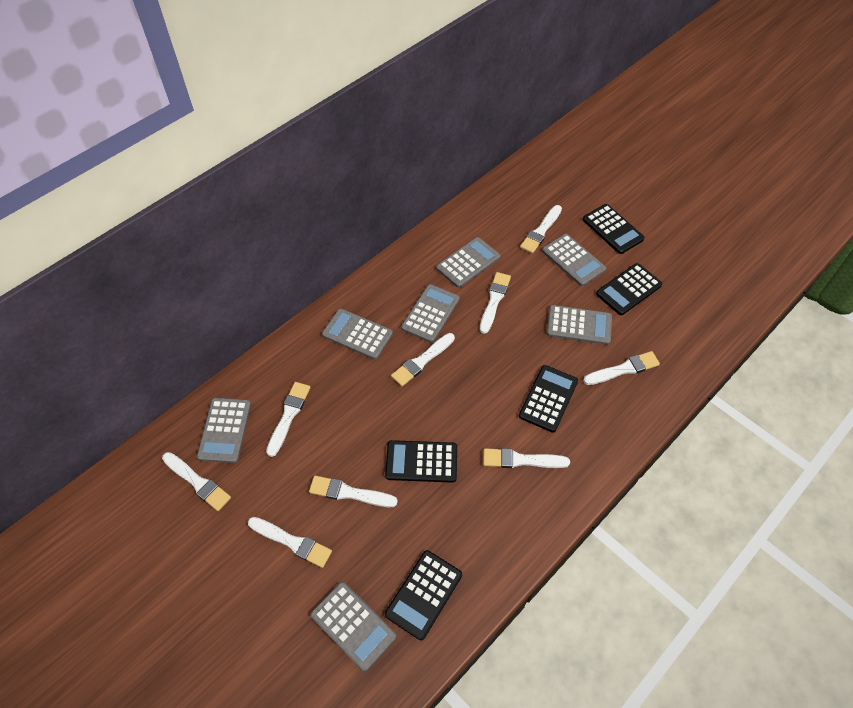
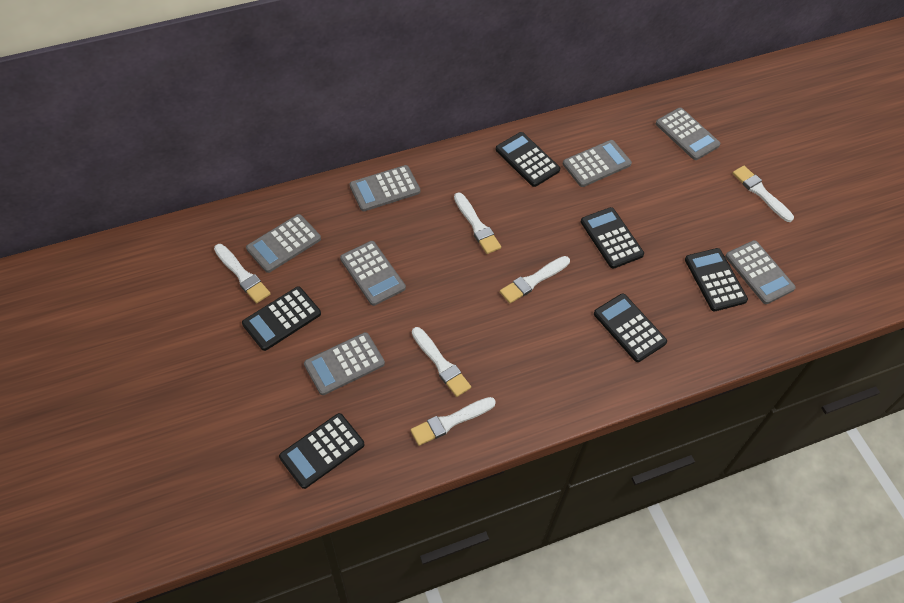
black calculator: [385,440,457,483] [385,550,462,640] [519,365,578,433] [582,204,645,254] [596,263,662,315] = 5 -> [242,286,321,351] [279,413,364,489] [495,132,560,187] [581,207,644,269] [594,294,667,362] [685,248,748,311] = 6
white brush: [162,452,231,511] [248,517,332,568] [266,382,311,457] [309,476,398,507] [391,333,455,386] [480,272,511,334] [483,448,570,468] [520,205,562,254] [583,351,660,385] = 9 -> [214,244,271,303] [410,397,496,446] [412,327,471,397] [454,192,501,254] [500,256,570,303] [732,166,794,222] = 6

